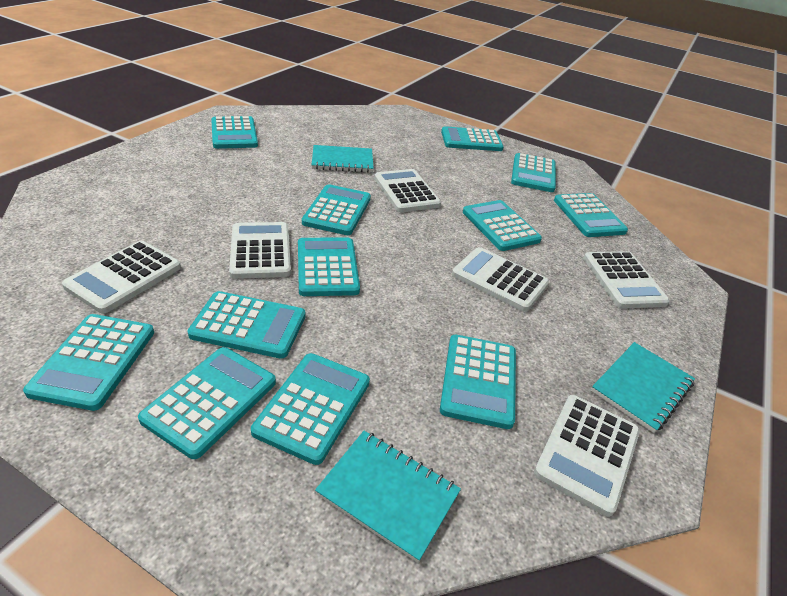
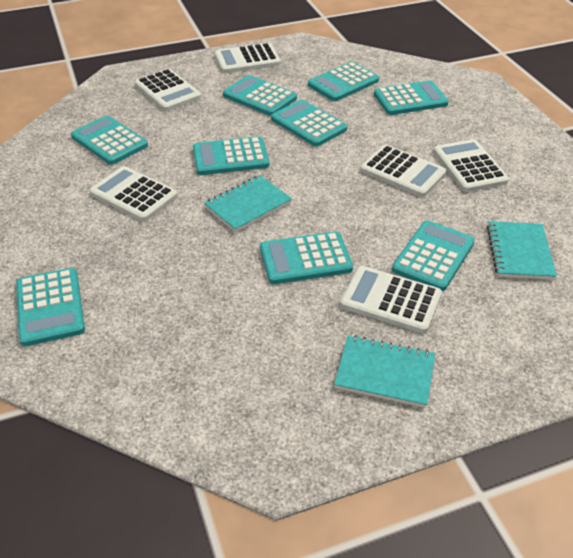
turquoise calculator: [23,314,154,411] [138,347,276,459] [188,291,305,359] [211,116,258,149] [251,353,370,465] [298,238,360,296] [302,184,371,235] [440,335,516,429] [441,126,504,151] [463,200,542,251] [511,153,556,192] [554,193,628,237] = 12 -> [16,268,85,346] [71,116,148,165] [193,136,269,175] [223,75,297,116] [260,231,353,284] [271,100,347,147] [308,62,379,101] [374,80,449,115] [392,221,475,291] = 9

